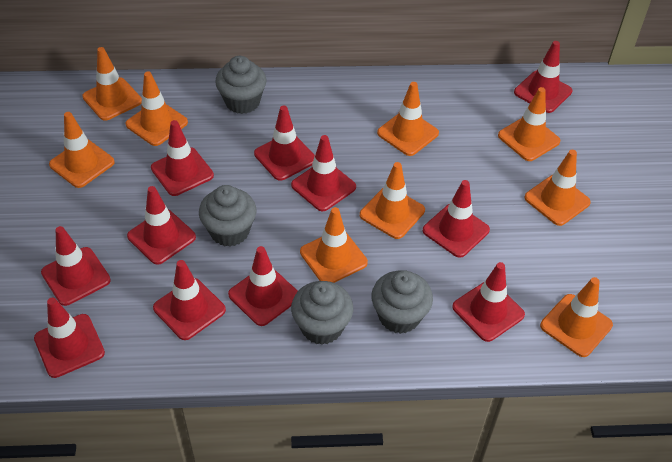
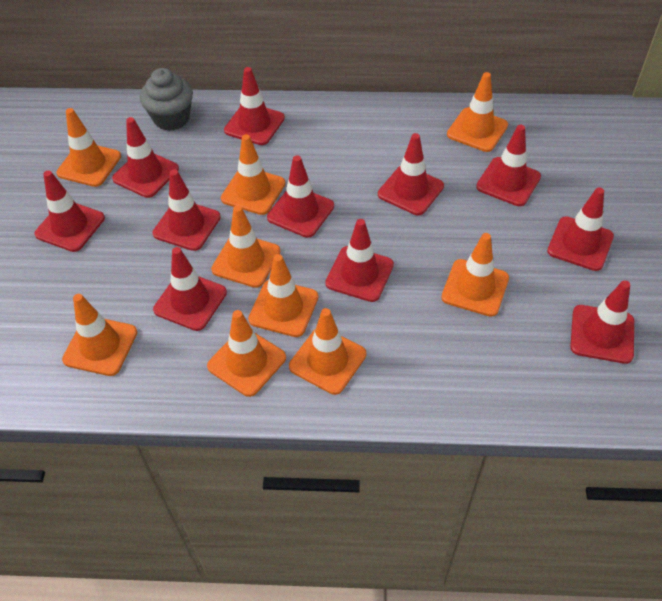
grey cupcake: [199,185,256,247] [215,56,266,114] [291,281,353,345] [371,270,433,334] = 4 -> [140,68,193,131] = 1

